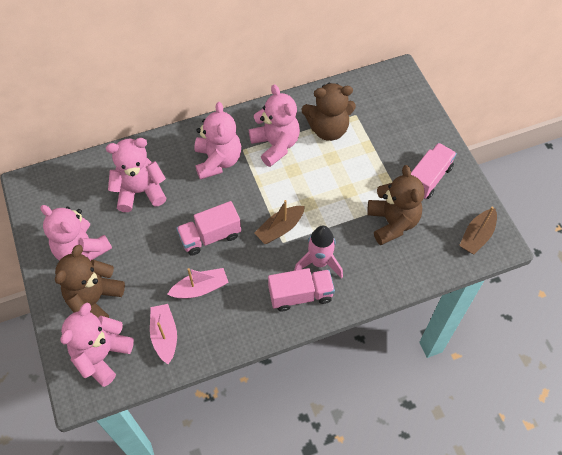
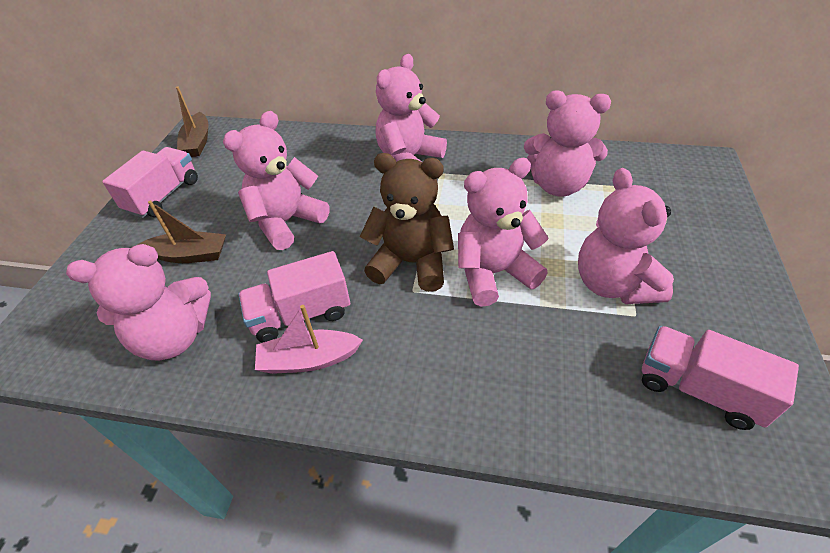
brown teddy bear: [55,245,125,318] [302,83,356,141] [367,165,425,245] = 3 -> [360,153,454,292] = 1
pink boat: [150,304,177,364] [167,268,229,299] = 2 -> [255,305,363,374] = 1
pink rocket: [294,226,343,279] = 1 -> none = 0
pink teddy bear: [40,205,112,261] [60,302,134,387] [106,138,166,212] [194,102,241,180] [249,84,300,167] = 5 -> [66,244,211,361] [223,111,329,250] [376,54,447,162] [458,158,548,307] [524,91,611,197] [578,168,674,304] = 6

